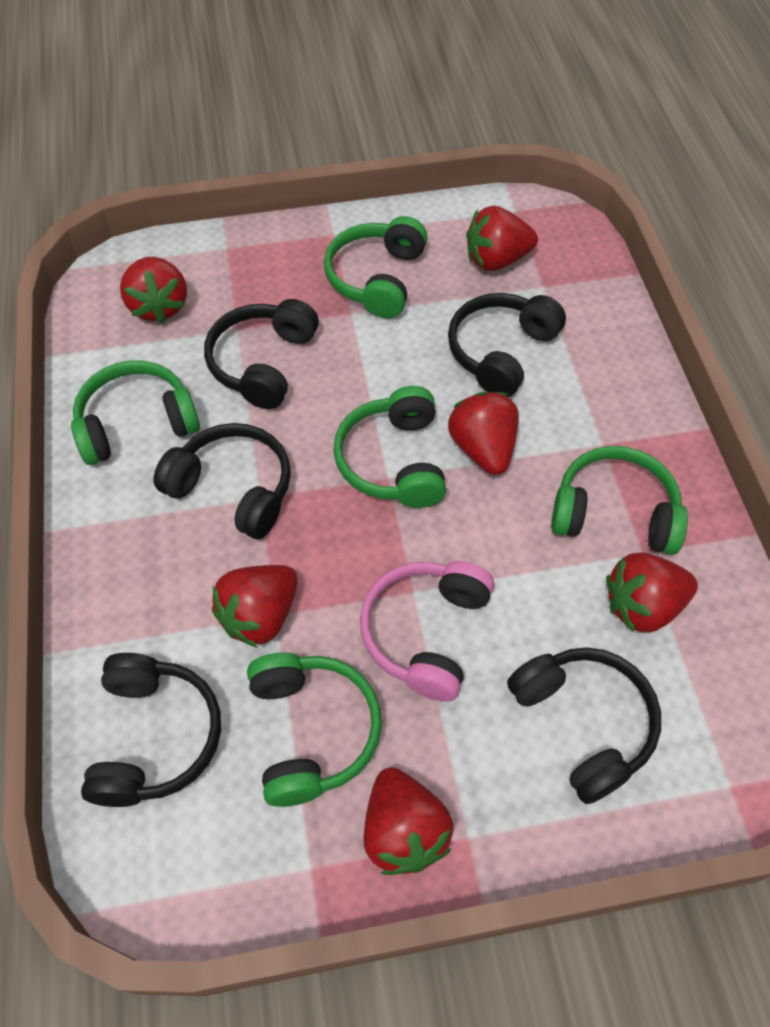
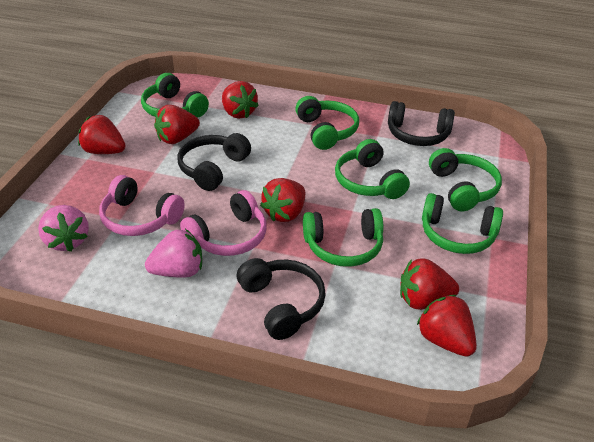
black headphones: [81,653,221,807] [153,423,291,539] [204,299,319,409] [448,293,566,397] [507,647,661,804] = 5 -> [177,133,251,191] [237,258,326,340] [388,101,455,146] = 3
green headphones: [71,360,200,465] [247,652,382,807] [324,216,427,318] [333,386,446,508] [551,446,688,555] = 5 -> [141,73,209,118] [295,96,359,150] [303,208,383,267] [335,139,410,199] [422,193,503,254] [429,148,502,211] = 6
pink headphones: [360,561,494,702] = 1 -> [99,175,185,236] [180,190,267,256] = 2
pink strawberry: none = 0 -> [38,205,89,252] [145,229,202,278] = 2

